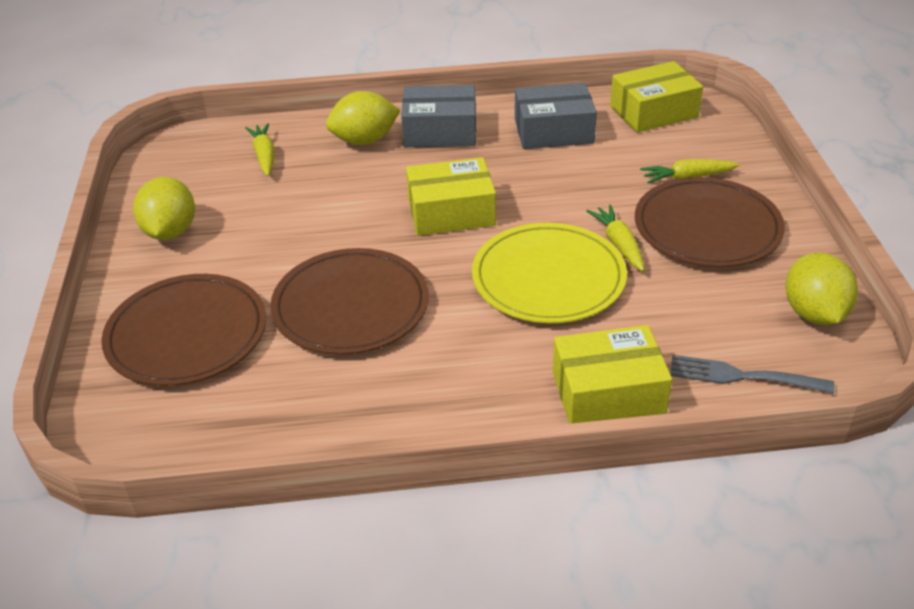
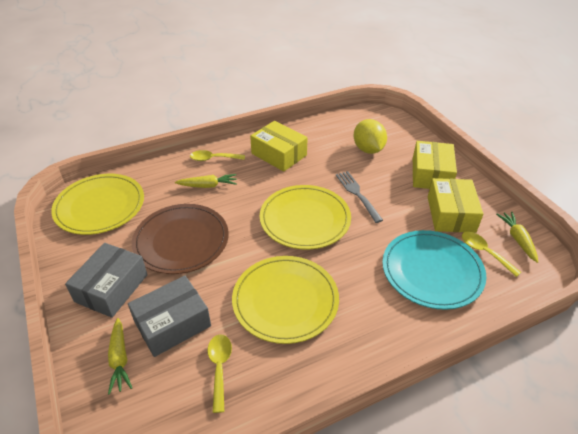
brown plate: [101,274,266,386] [270,248,429,355] [635,177,785,267] = 3 -> [132,204,229,274] = 1
turquoise plate: none = 0 -> [382,230,486,310] = 1
yellow lemon: [133,177,195,240] [326,91,400,145] [785,252,858,325] = 3 -> [354,119,387,154] = 1
yellow plate: [472,223,627,323] = 1 -> [51,174,144,235] [232,256,339,344] [260,185,351,250] = 3
yellow spoon: none = 0 -> [190,150,245,161] [207,334,232,413] [462,232,522,277] = 3

